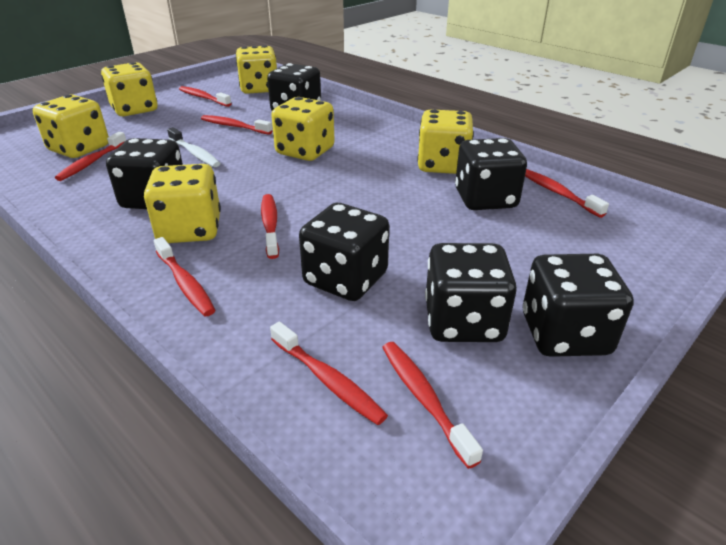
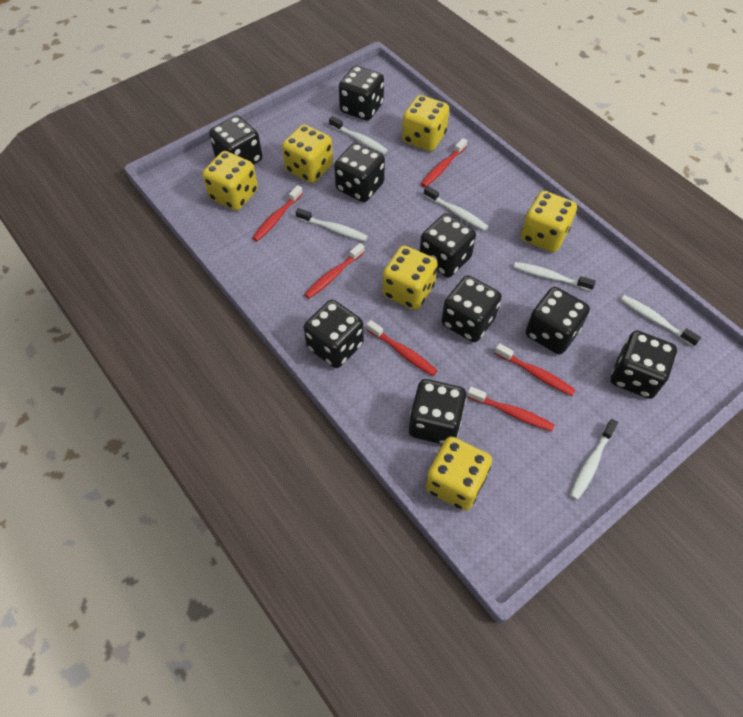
black dice: [106,138,183,209] [267,63,321,111] [299,203,389,301] [425,243,517,342] [455,138,527,210] [523,254,634,357] = 6 -> [209,115,262,165] [304,300,364,368] [334,143,385,202] [339,66,384,121] [409,379,467,444] [420,213,476,278] [441,275,502,342] [525,287,590,354] [611,331,677,399] = 9
red toothbrush: [55,132,126,181] [154,237,215,316] [179,86,232,107] [201,115,272,135] [261,194,279,259] [270,322,388,425] [382,342,483,469] [525,169,609,218] = 8 -> [252,185,303,241] [304,243,365,299] [366,320,437,376] [421,138,467,187] [467,387,554,431] [495,343,575,396] = 6
white toothbrush: [167,127,221,167] = 1 -> [296,208,368,241] [329,116,388,154] [424,186,488,231] [513,262,596,291] [570,419,618,500] [621,295,701,347] = 6

